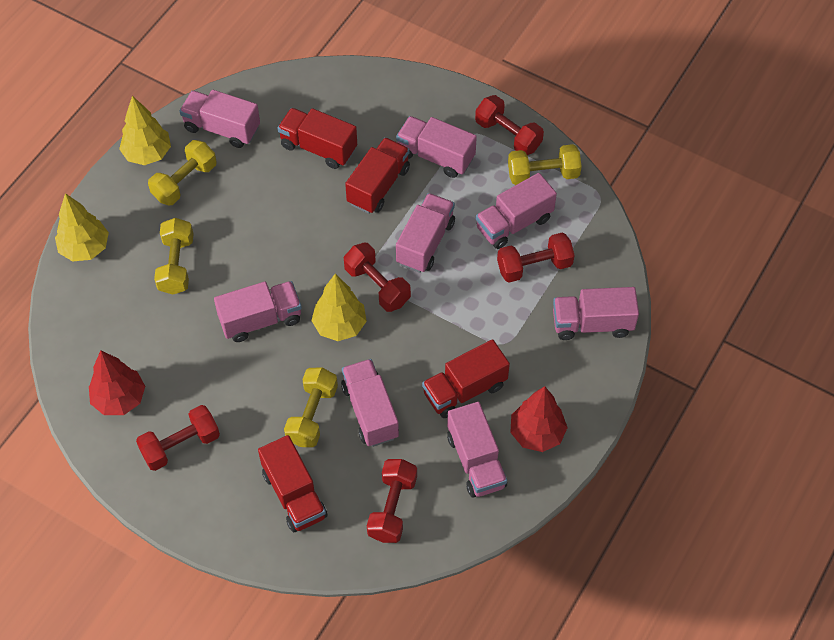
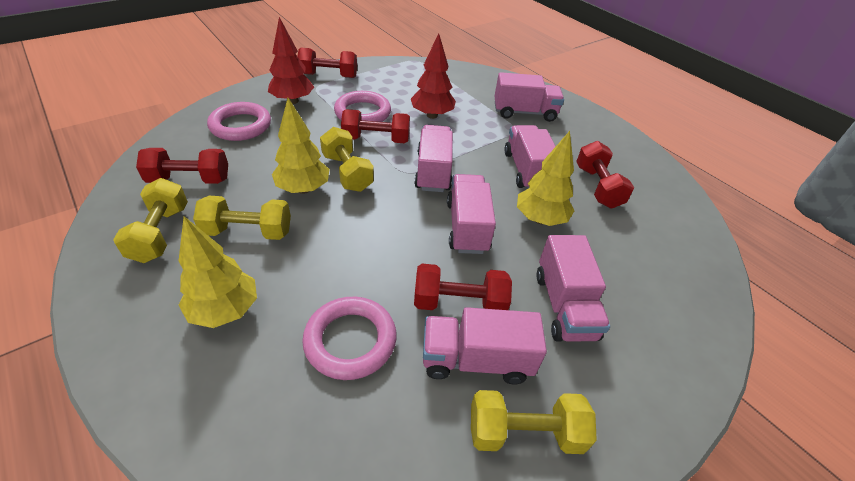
pink ring: none = 0 -> [207,102,271,141] [302,297,397,380] [334,91,391,122] = 3
pink truck: [179,90,260,148] [214,281,302,342] [341,359,399,447] [396,116,477,178] [396,193,455,273] [447,402,507,498] [476,173,557,249] [553,287,639,340] = 8 -> [414,125,453,192] [423,307,547,384] [447,174,496,254] [494,72,564,122] [504,125,556,189] [536,235,610,342] = 6
red truck: [258,435,327,532] [278,108,357,169] [345,137,410,214] [422,339,510,418] = 4 -> none = 0

